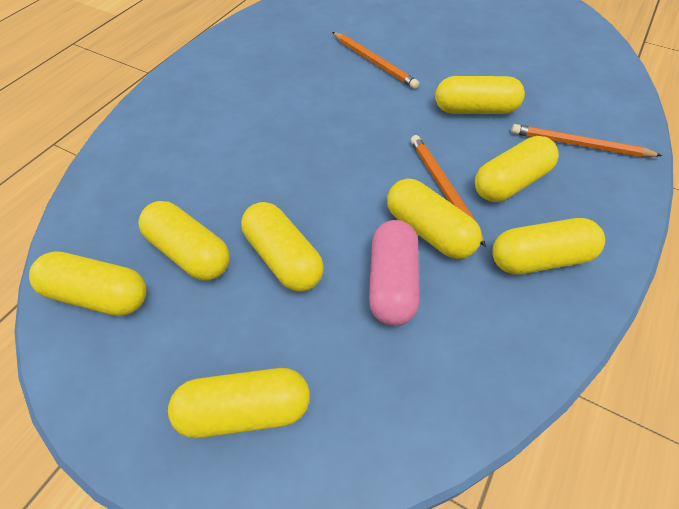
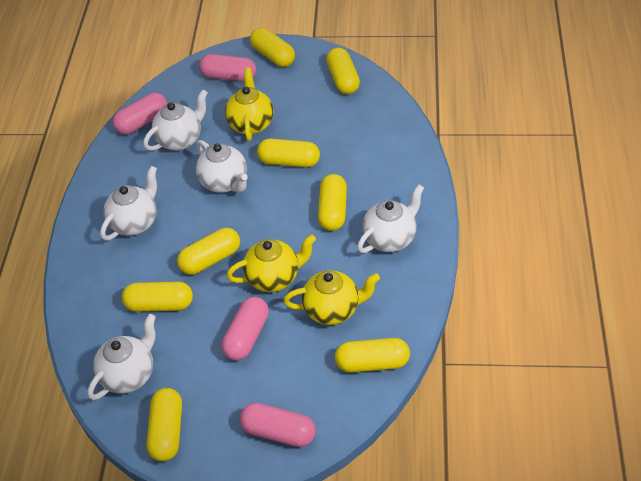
orange pencil: [332,32,419,89] [411,135,486,247] [511,124,662,157] = 3 -> none = 0
pink capsule: [369,220,419,326] = 1 -> [113,92,167,135] [199,54,257,82] [222,297,269,361] [240,403,316,447] = 4
white teapot: none = 0 -> [87,314,156,400] [100,166,157,240] [143,89,208,151] [196,140,248,193] [357,184,424,253] = 5
yellow teapot: none = 0 -> [225,68,274,141] [227,234,316,292] [283,270,380,325] = 3

